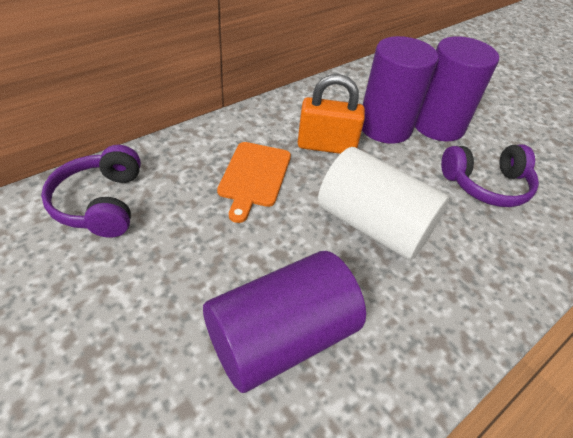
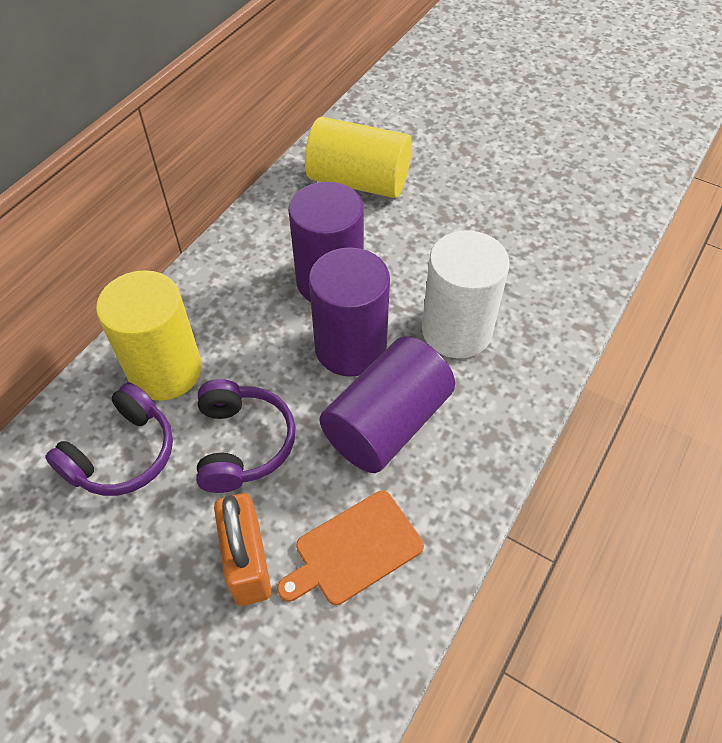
yellow cylinder: none = 0 -> [96,270,202,401] [305,117,412,198] = 2

